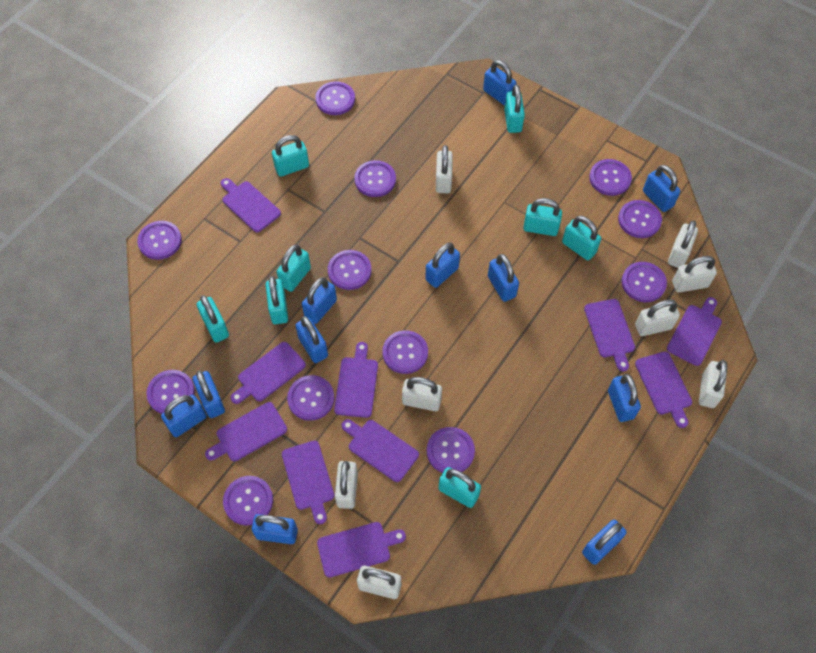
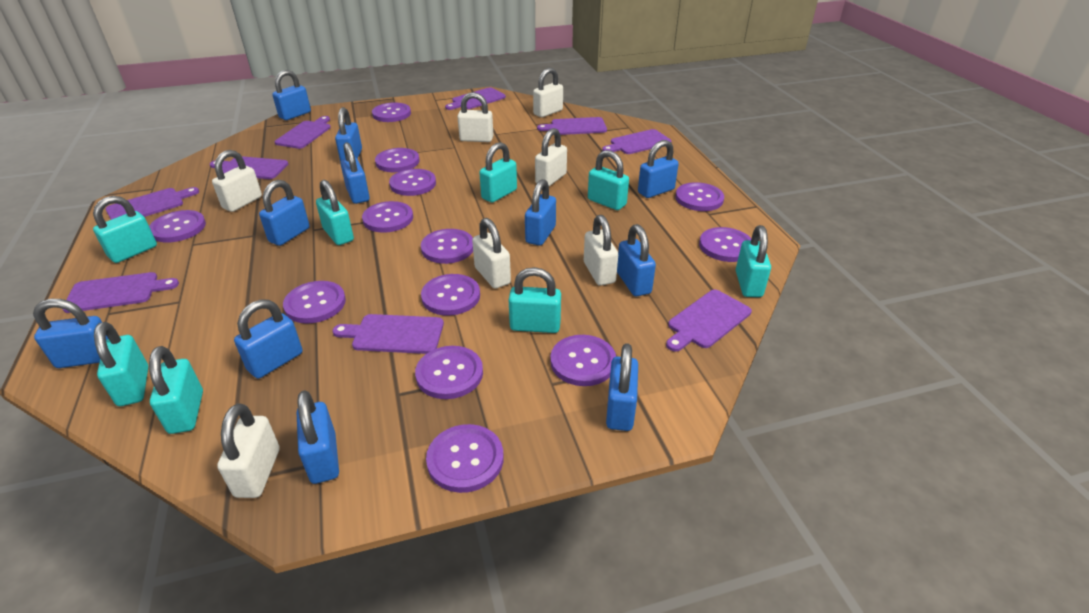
purple button: [137,221,182,260] [146,370,195,414] [223,476,273,525] [287,375,335,421] [315,81,355,115] [328,250,371,290] [354,160,396,197] [382,330,428,374] [427,427,475,473] [589,159,632,196] [618,200,662,238] [622,262,667,302] = 12 -> [149,210,206,243] [283,281,346,324] [362,201,413,233] [372,103,411,122] [375,148,420,172] [389,169,436,196] [415,346,483,399] [421,229,473,264] [421,274,480,316] [426,424,504,493] [550,335,616,386] [675,182,724,211] [699,227,751,262] = 13
purple cutting board: [205,402,287,461] [221,178,281,233] [231,342,306,404] [282,441,334,524] [317,522,406,578] [334,342,378,418] [341,419,419,482] [584,299,635,372] [635,352,692,428] [667,297,722,366] = 10 -> [63,272,179,313] [105,187,199,220] [210,156,288,179] [275,116,331,149] [332,314,444,354] [445,87,506,110] [537,117,607,135] [602,129,671,154] [666,290,752,352] = 9
white padlock: [335,461,358,509] [357,566,401,599] [402,377,442,411] [436,145,453,193] [635,300,680,336] [668,220,698,268] [672,256,717,293] [699,360,727,408] = 8 -> [212,150,262,212] [217,404,279,498] [457,92,493,142] [472,218,511,289] [533,68,563,117] [535,128,567,186] [584,215,618,286] = 7

